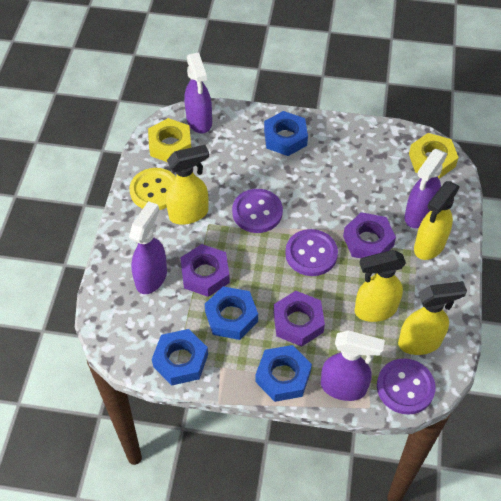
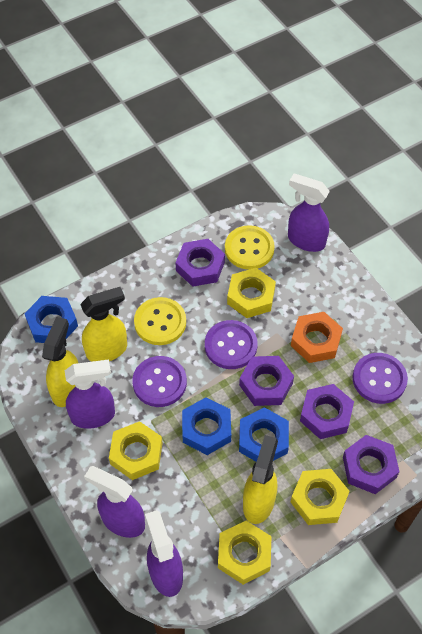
blue nut: [152,329,208,385] [205,286,258,340] [255,345,312,402] [264,111,308,156] = 4 -> [25,296,78,343] [182,397,231,455] [239,407,289,462] = 3
orange nut: none = 0 -> [291,312,343,363] = 1
purple nut: [180,244,230,297] [273,291,325,347] [343,212,396,258] = 3 -> [175,239,225,287] [239,356,294,406] [300,384,354,439] [343,435,400,494] = 4
yellow button: [130,168,176,210] = 1 -> [134,297,186,345] [225,225,275,270] = 2
yellow nut: [148,118,191,162] [409,133,459,179] = 2 -> [109,421,163,480] [218,521,272,585] [227,268,276,318] [291,469,350,525] = 4
yellow spray bottle: [166,145,209,224] [355,250,406,322] [398,281,467,355] [414,181,460,260] = 4 -> [42,317,78,407] [80,287,127,362] [243,435,278,524] = 3

